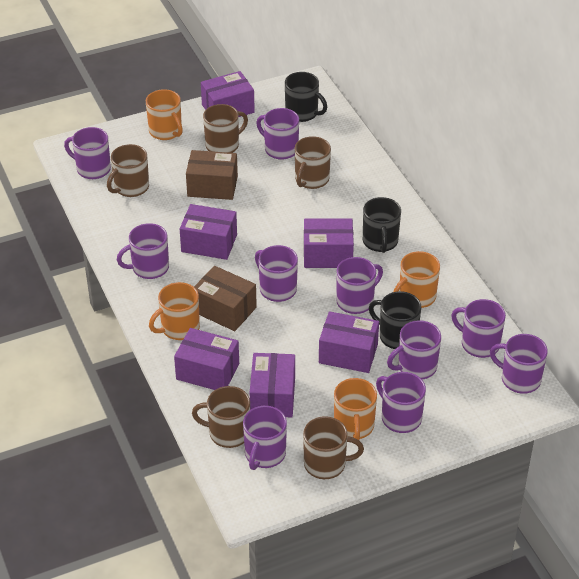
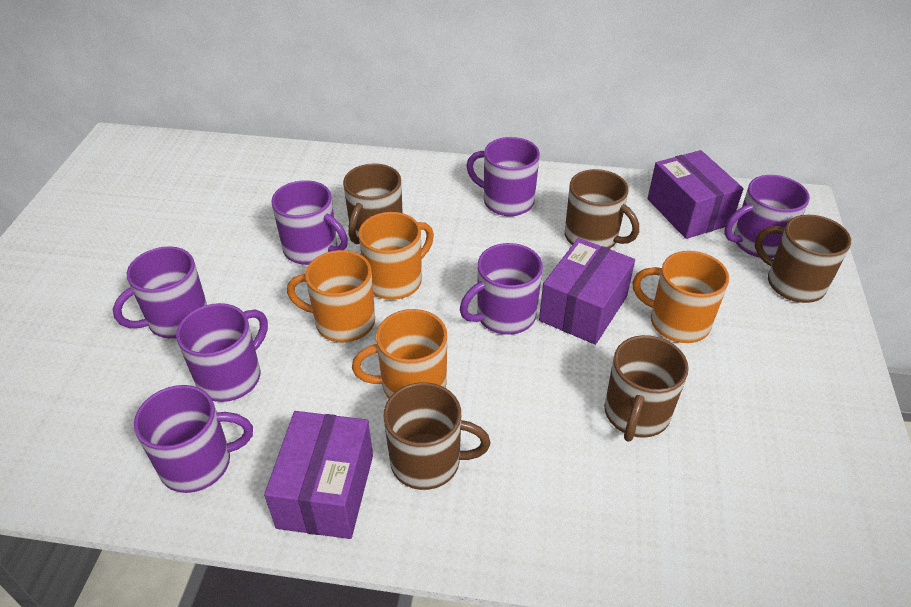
black mug: [285,72,327,122] [363,197,401,253] [369,291,421,349] = 3 -> none = 0
brown box: [186,150,238,200] [194,266,257,331] = 2 -> none = 0
purple box: [174,328,239,390] [180,204,237,260] [201,71,255,117] [250,353,295,418] [304,218,354,268] [319,311,379,373] = 6 -> [264,411,373,539] [539,238,635,345] [647,150,744,239] = 3
purple mug: [64,127,111,179] [117,223,169,279] [243,406,287,470] [255,245,298,302] [256,108,299,160] [336,257,383,314] [376,372,426,433] [387,320,441,380] [451,299,506,358] [490,334,548,394] = 10 -> [113,246,207,338] [134,385,253,493] [176,303,268,402] [271,180,348,265] [460,243,543,335] [466,137,540,216] [724,175,810,258] = 7

